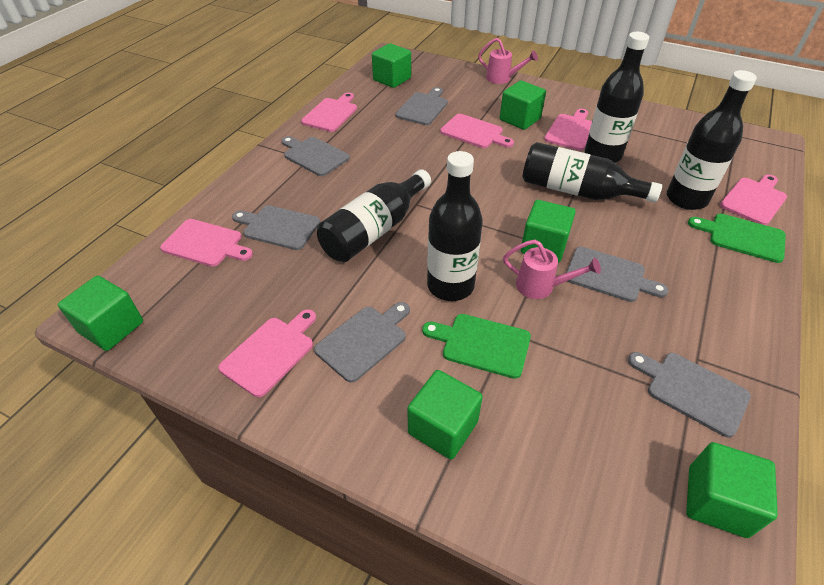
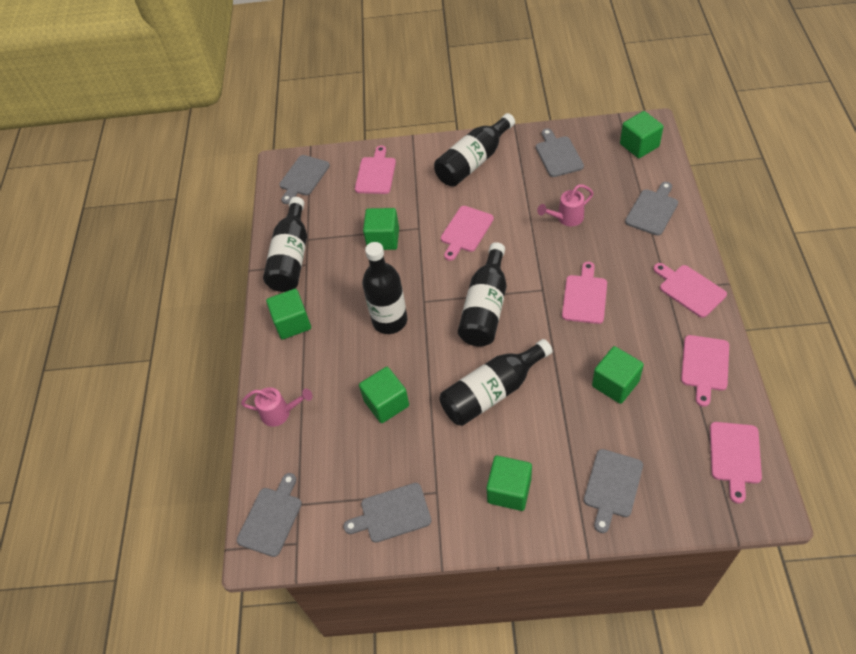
green cutting board: [422,314,531,379] [688,214,786,263] = 2 -> none = 0

